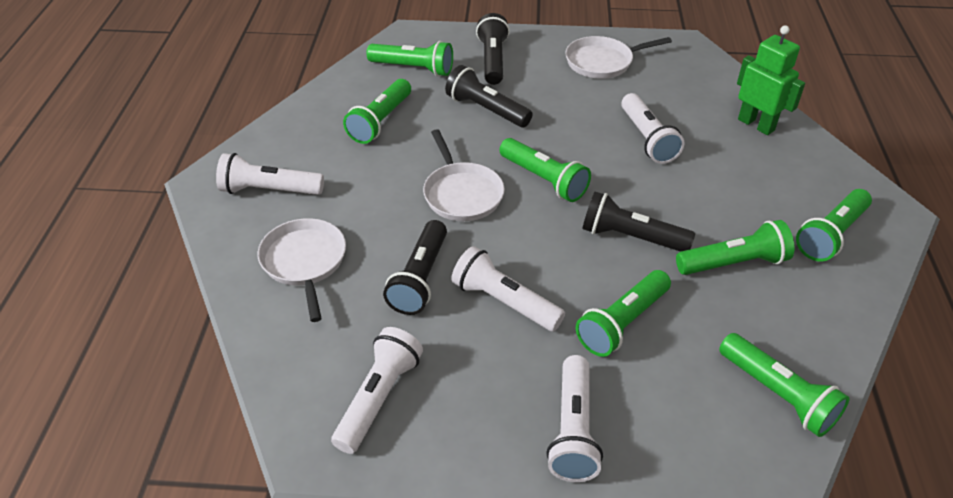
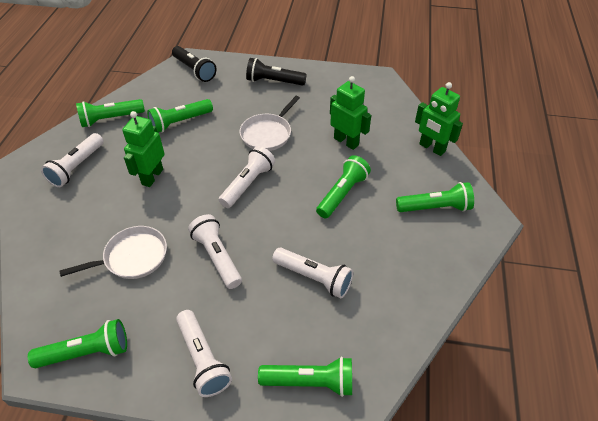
black flashlight: [383,220,447,315] [445,65,532,127] [476,13,510,85] [582,192,695,252] = 4 -> [172,46,217,82] [246,58,307,86] = 2
green flashlight: [343,79,411,144] [366,41,453,76] [499,138,591,202] [576,270,671,357] [676,220,794,275] [719,333,850,437] [796,189,872,262] = 7 -> [28,319,127,368] [76,99,145,127] [147,99,213,133] [258,357,352,397] [316,155,371,218] [396,182,474,212] = 6
green robot: [737,26,805,135] = 1 -> [122,111,165,187] [330,76,371,150] [415,82,463,156] = 3
white pan: [258,218,346,322] [423,129,505,221] [565,36,672,79] = 3 -> [59,226,167,279] [239,96,300,151] = 2

